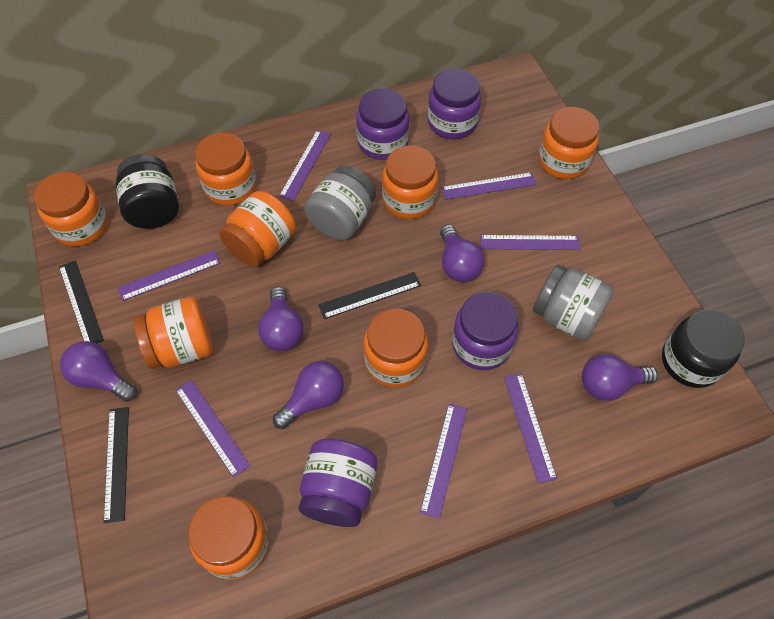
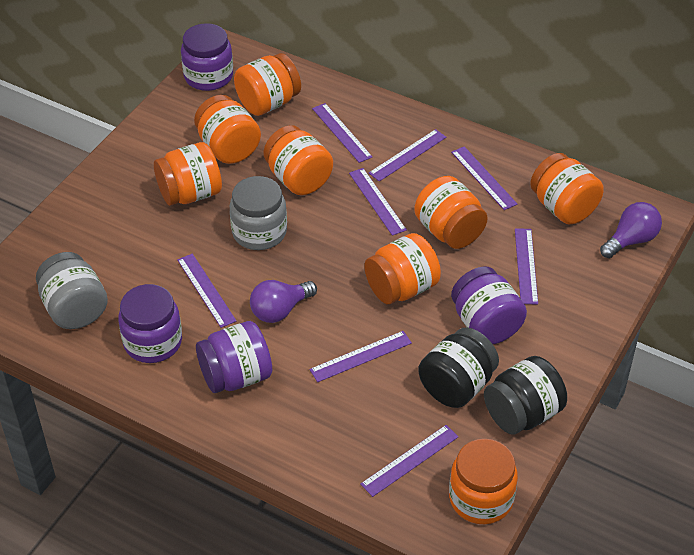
black ruler: [59,260,104,343] [104,407,129,524] [319,272,421,319] = 3 -> none = 0
purple light bulb: [60,341,137,402] [258,287,304,351] [273,361,344,429] [440,225,485,282] [582,354,658,401] = 5 -> [250,280,317,323] [600,202,662,258] = 2
purple ruler: [118,250,221,301] [175,380,250,478] [279,130,331,201] [420,404,467,519] [441,172,537,200] [480,235,580,250] [504,373,557,484] = 7 -> [177,254,236,328] [310,331,412,382] [312,103,372,163] [349,168,407,236] [361,425,458,497] [369,129,446,182] [451,146,518,210] [515,229,538,304] = 8

